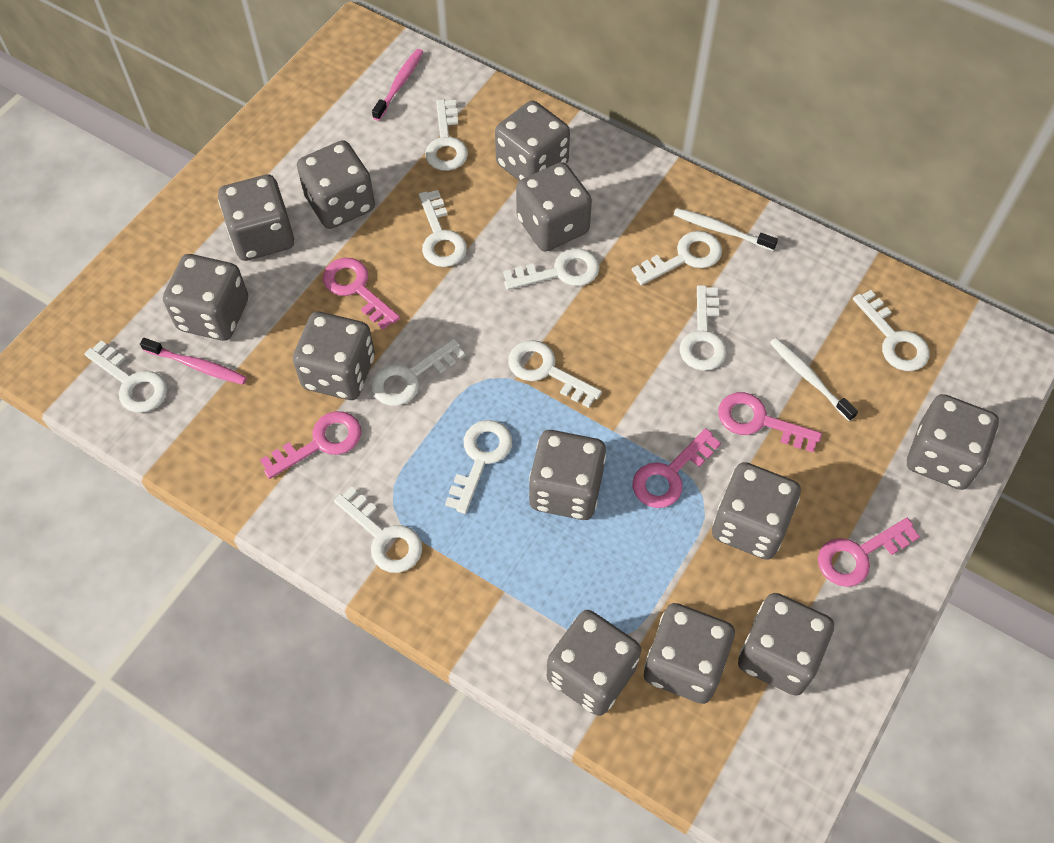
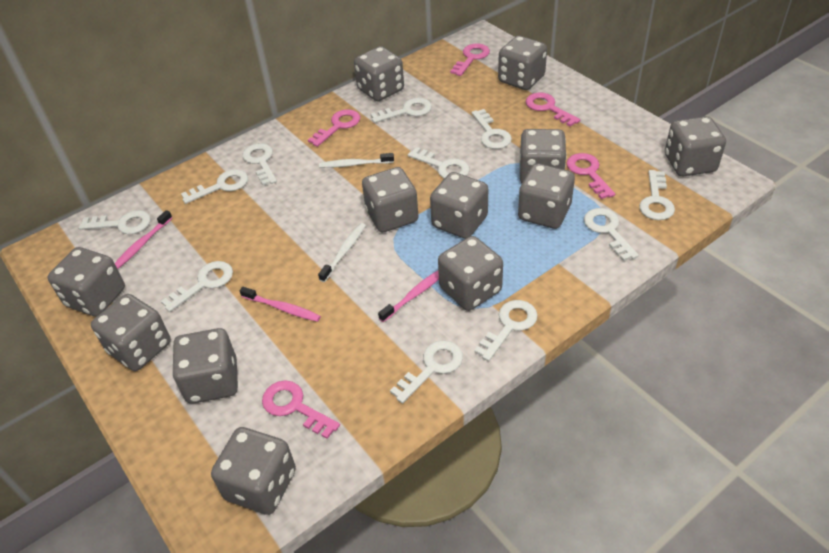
pink toothbrush: [140,338,247,385] [372,49,423,121] = 2 -> [115,210,172,269] [240,287,321,322] [378,271,439,322] = 3

